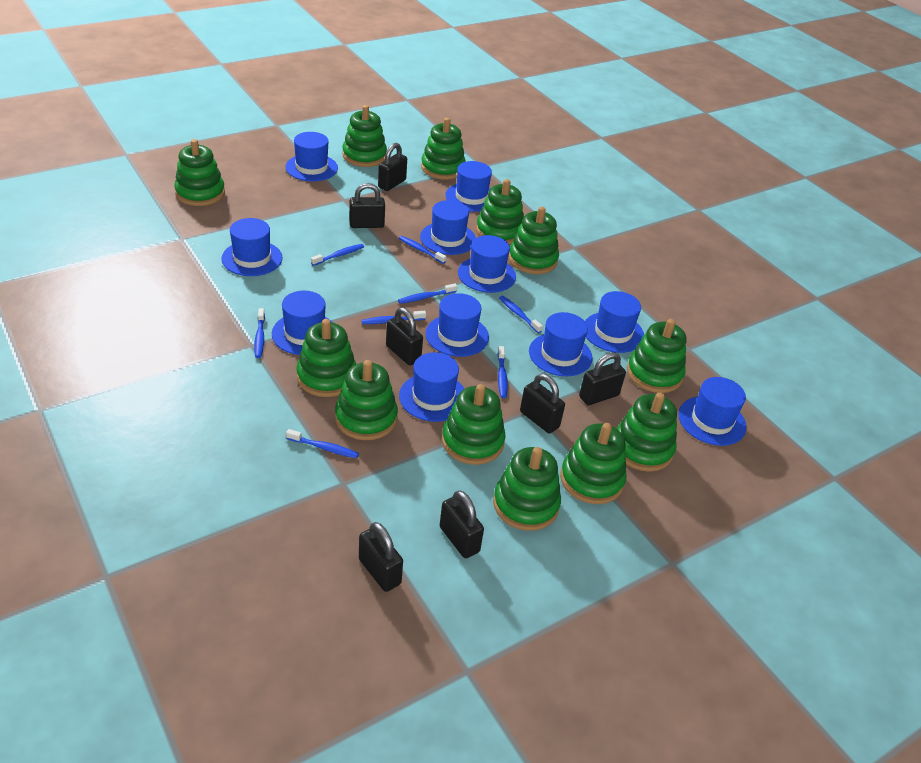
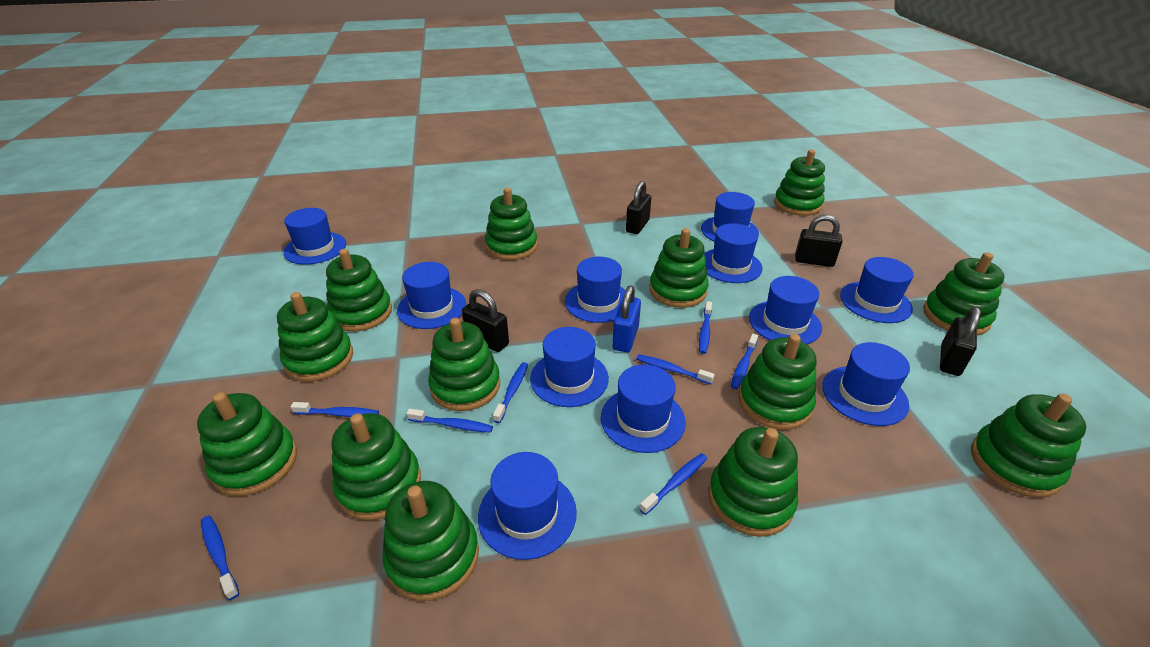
black padlock: [349,183,385,228] [359,522,403,592] [378,143,407,191] [386,307,423,365] [440,490,484,558] [520,374,565,433] [579,352,626,405] = 7 -> [462,289,509,352] [626,181,651,234] [795,215,842,267] [940,307,981,376] = 4
blue padlock: none = 0 -> [612,285,641,352] = 1
green stacking toy: [174,139,225,206] [296,319,356,397] [335,360,398,440] [342,105,387,167] [421,118,466,180] [442,384,506,465] [476,179,524,245] [493,447,561,531] [509,207,559,274] [560,423,627,504] [616,392,677,472] [627,319,686,393] = 12 -> [197,392,297,496] [277,292,353,382] [326,249,392,332] [332,413,421,520] [382,481,479,601] [428,318,500,411] [485,188,538,260] [649,228,708,308] [709,427,798,537] [739,334,816,430] [774,150,825,216] [923,252,1005,335] [971,394,1086,498] = 13

